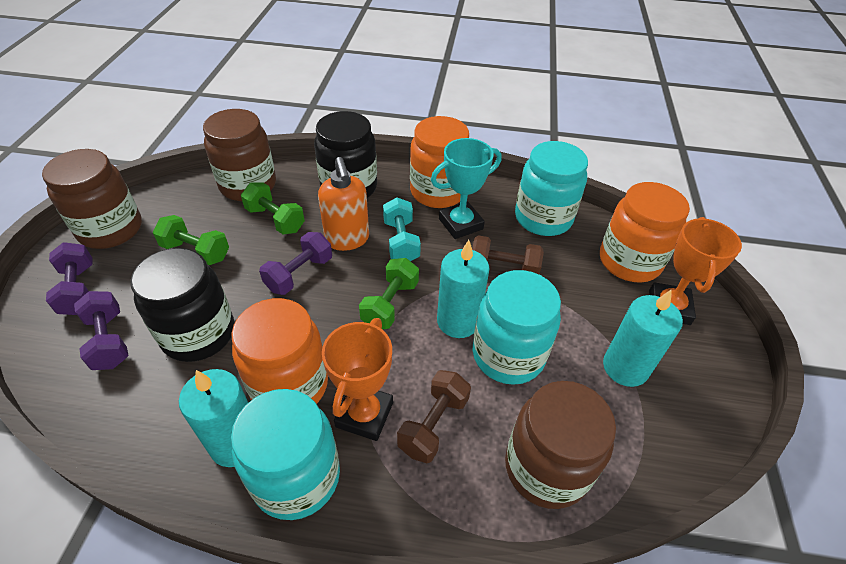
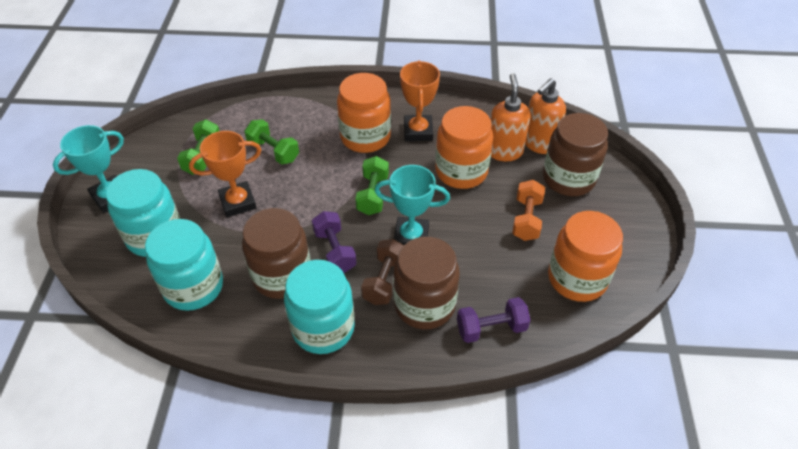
black jar: [130,248,234,362] [314,111,377,198] = 2 -> none = 0
brown dumbbell: [397,370,471,463] [472,235,544,274] = 2 -> [361,239,404,305] = 1
orange dumbbell: none = 0 -> [512,180,545,241] = 1
orange soap dispenser: [318,157,369,251] = 1 -> [491,73,530,161] [525,78,566,154] = 2
purple dumbbell: [46,242,92,315] [74,291,129,370] [259,232,332,295] = 3 -> [312,211,357,273] [457,297,530,343] = 2
turquoise candle: [179,369,248,467] [437,240,490,338] [603,289,683,387] = 3 -> none = 0
turquoise dumbbell: [383,197,421,261] = 1 -> none = 0
turquoise trophy: [431,138,502,239] = 1 -> [53,125,124,213] [375,165,450,245] = 2

